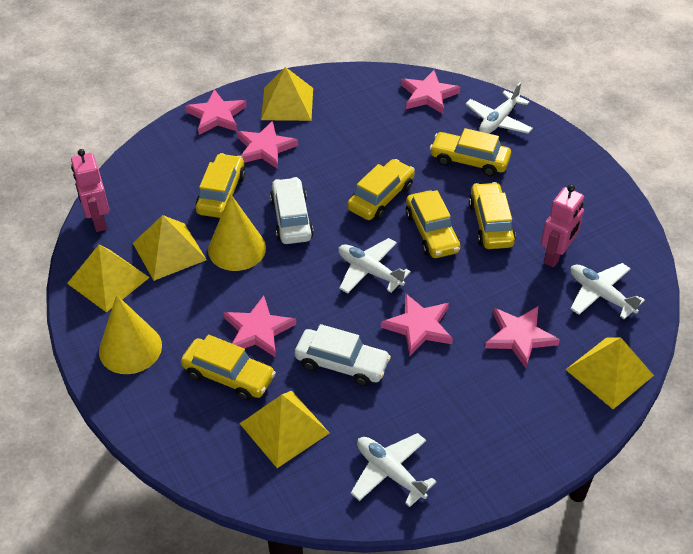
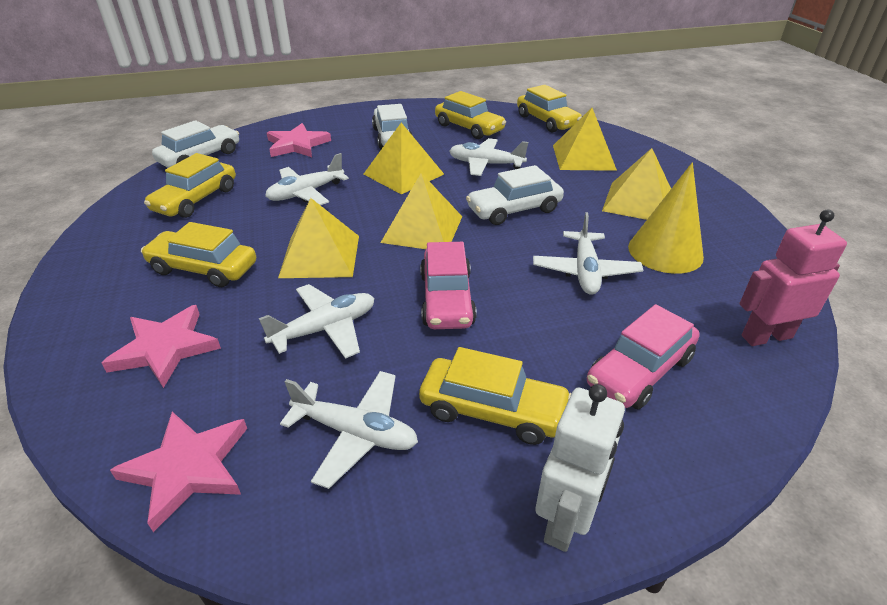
pink car: none = 0 -> [420,242,477,329] [587,304,700,409] = 2
pink robot: [71,149,110,232] [541,185,584,267] = 2 -> [739,210,847,346] = 1
pink star: [185,89,247,135] [224,296,296,358] [237,121,298,169] [381,293,453,356] [401,70,461,114] [485,307,560,368] = 6 -> [102,305,221,388] [110,412,247,532] [267,123,331,157] = 3
white car: [270,177,314,244] [295,324,391,386] = 2 -> [152,120,239,168] [372,104,413,149] [466,165,564,225] = 3
white plane: [338,238,411,294] [351,433,437,507] [466,83,533,134] [570,263,645,319] = 4 -> [259,284,374,359] [265,153,349,205] [280,371,418,489] [449,138,528,176] [533,212,643,295] = 5
white robot: none = 0 -> [535,384,625,552] = 1
yellow car: [181,335,276,401] [196,153,246,218] [347,159,415,220] [406,190,460,258] [430,128,511,177] [469,182,516,249] = 6 -> [141,222,256,287] [144,153,236,218] [419,347,572,445] [435,91,506,139] [517,85,582,133] = 5
yellow cone: [99,295,162,374] [208,194,266,271] = 2 -> [628,162,704,274] = 1

